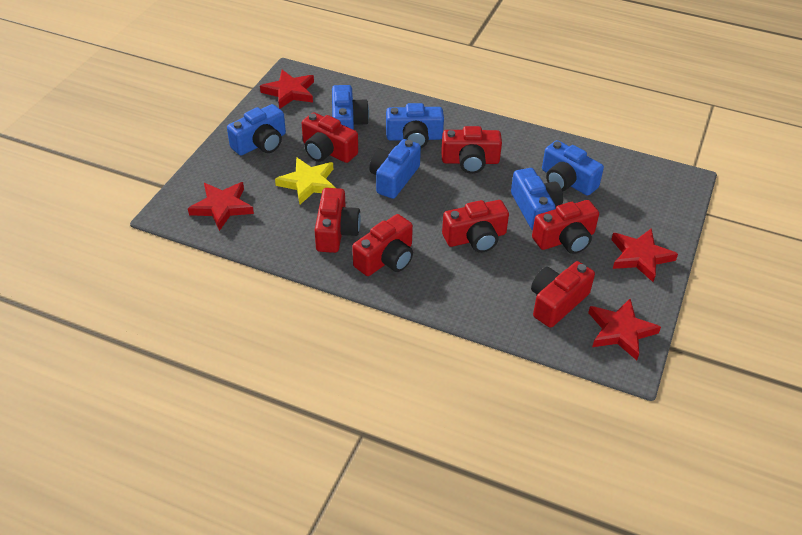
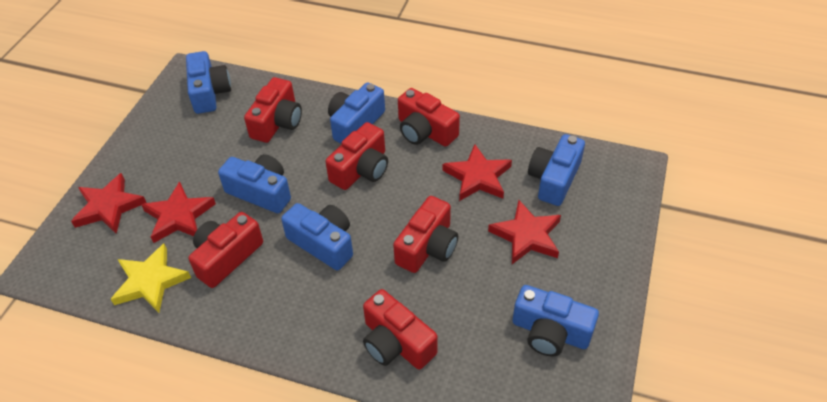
red camera: [302,112,358,163] [315,188,361,253] [352,214,413,276] [441,126,502,174] [442,200,509,253] [531,261,595,328] [532,200,599,254] = 7 -> [189,212,263,288] [244,77,302,143] [326,122,388,190] [363,289,438,370] [393,196,458,273] [398,88,460,147] = 6

